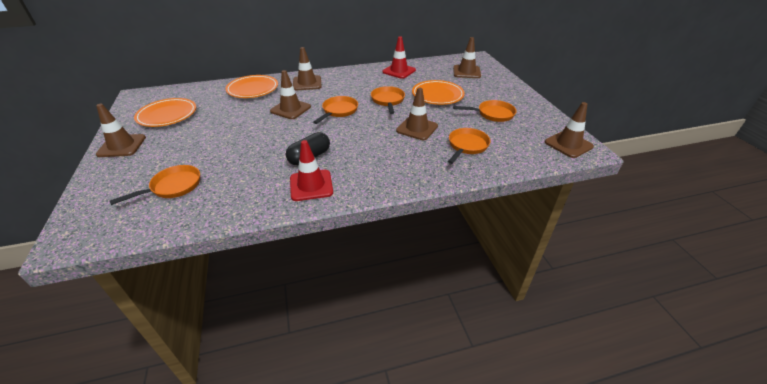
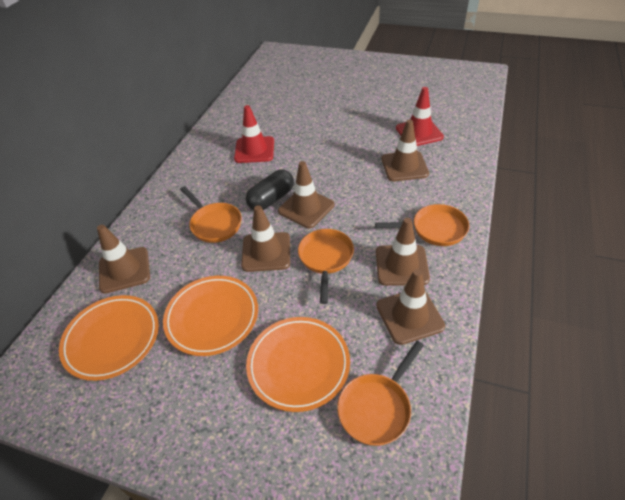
orange pan: [109,165,200,205] [313,96,358,124] [371,86,405,114] [448,128,491,164] [453,100,517,122] = 5 -> [180,186,241,243] [298,229,354,304] [337,341,424,446] [375,204,469,246] = 4

